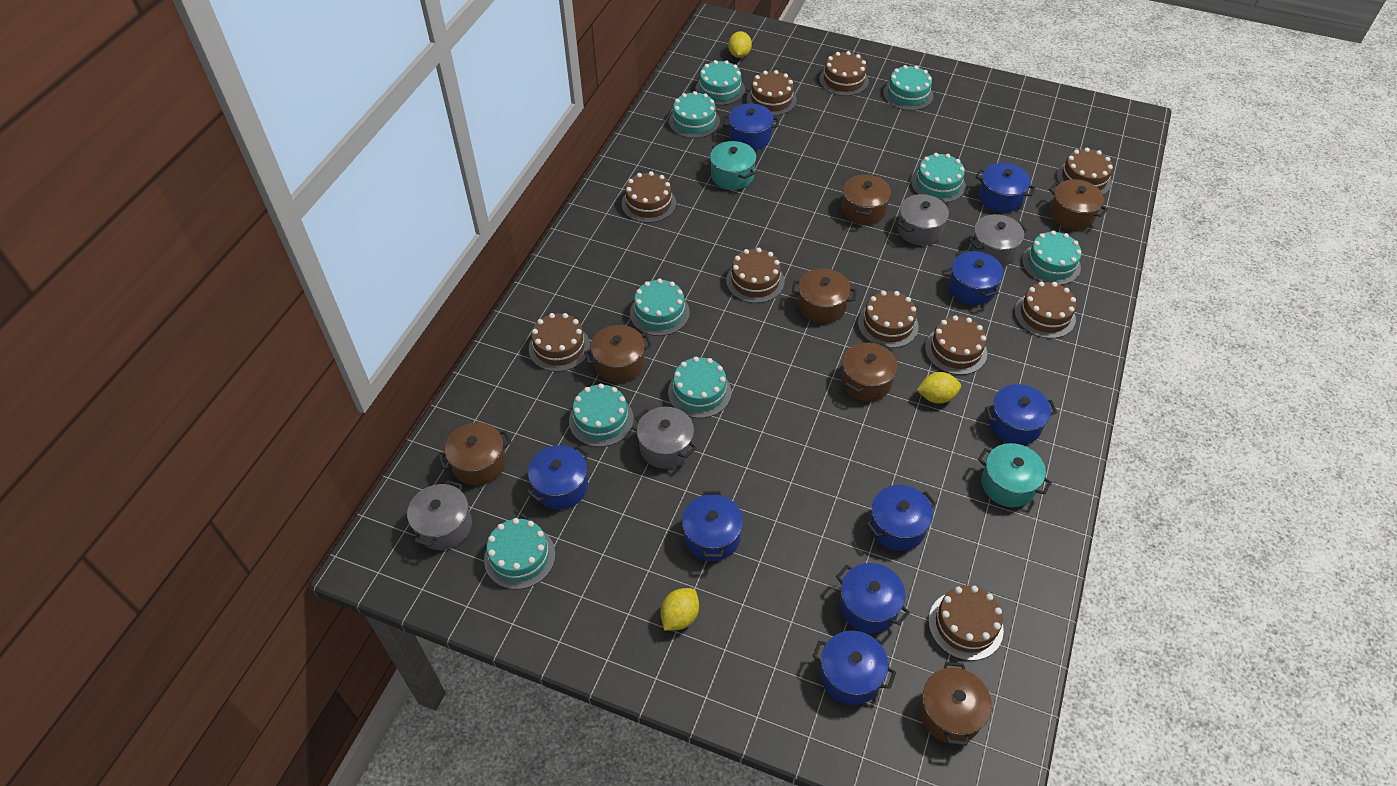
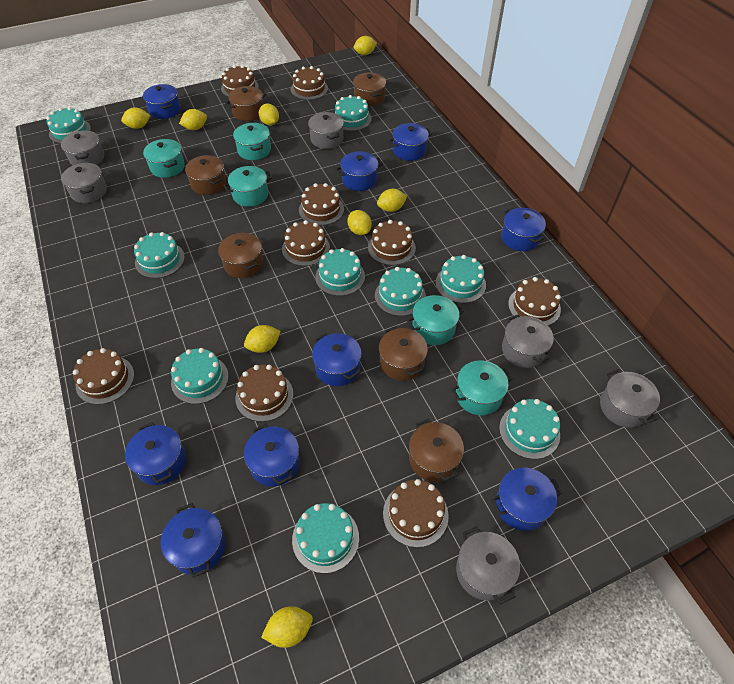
brown cake: [529,313,590,372] [621,171,676,223] [726,248,785,303] [747,70,797,116] [819,51,869,96] [858,291,919,348] [925,315,987,375] [929,586,1004,661] [1015,282,1076,339] [1057,147,1113,195] = 10 -> [73,348,134,405] [221,65,259,97] [235,365,293,422] [282,220,330,266] [291,66,328,100] [299,183,344,226] [368,220,416,265] [383,479,449,548] [508,277,561,326] = 9
brown pot: [438,422,511,485] [584,325,652,383] [792,268,857,323] [841,343,898,401] [842,173,891,225] [919,662,992,746] [1049,179,1108,230] = 7 -> [185,155,226,195] [218,233,263,278] [225,86,267,121] [353,72,386,107] [379,326,428,381] [409,419,464,482] = 6
grey pot: [407,480,472,550] [635,407,697,469] [898,194,949,246] [969,214,1027,266] = 4 -> [61,131,104,166] [61,163,107,203] [308,112,344,149] [456,526,520,604] [502,315,554,368] [600,369,660,428] = 6
turquoise pot: [710,141,757,190] [978,443,1052,507] = 2 -> [143,139,185,178] [223,166,272,207] [233,123,271,160] [407,295,464,345] [451,360,513,415] = 5
yellow lemon: [661,588,699,631] [728,31,752,58] [917,372,961,404] = 3 -> [121,107,151,129] [179,109,207,130] [244,325,281,353] [259,103,279,125] [261,606,313,648] [347,210,372,235] [353,36,377,55] [377,189,407,212] = 8

